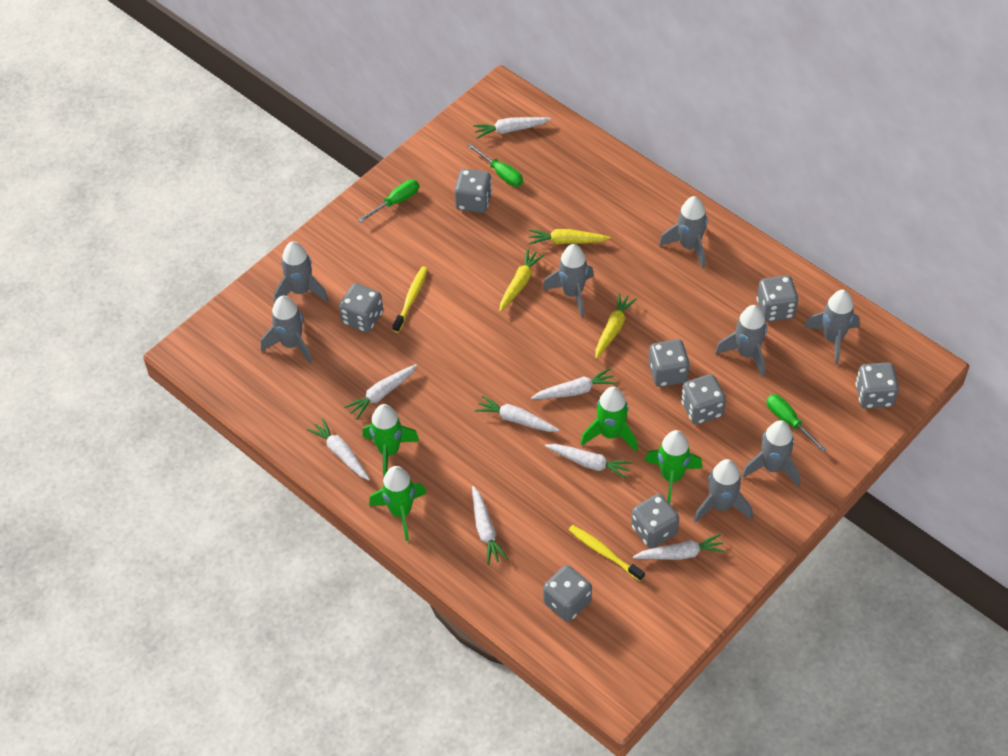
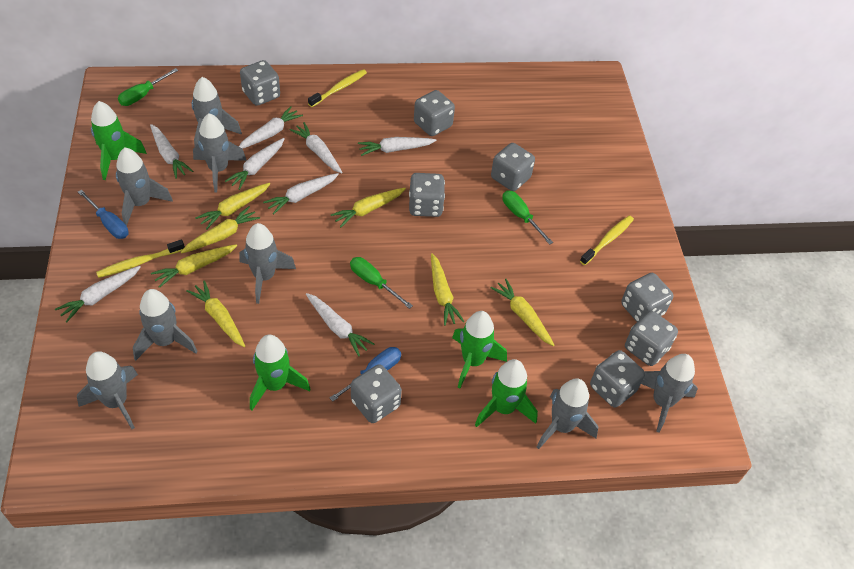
blue screwdriver: none = 0 -> [78,190,129,239] [330,347,401,401] = 2
yellow carrot: [499,248,544,312] [528,229,611,245] [595,293,637,359] = 3 -> [151,244,237,288] [181,206,260,253] [186,281,245,347] [196,183,270,230] [331,188,406,228] [431,253,465,326] [490,279,554,346] = 7
yellow toothbrush: [393,266,428,333] [569,525,645,582] = 2 -> [96,239,185,278] [308,69,367,107] [580,216,634,265] = 3

